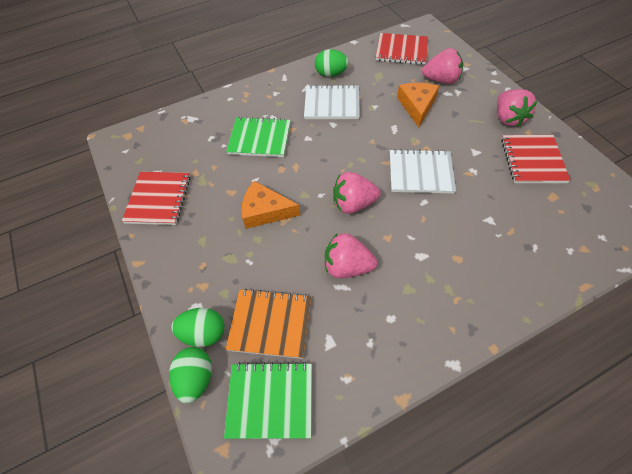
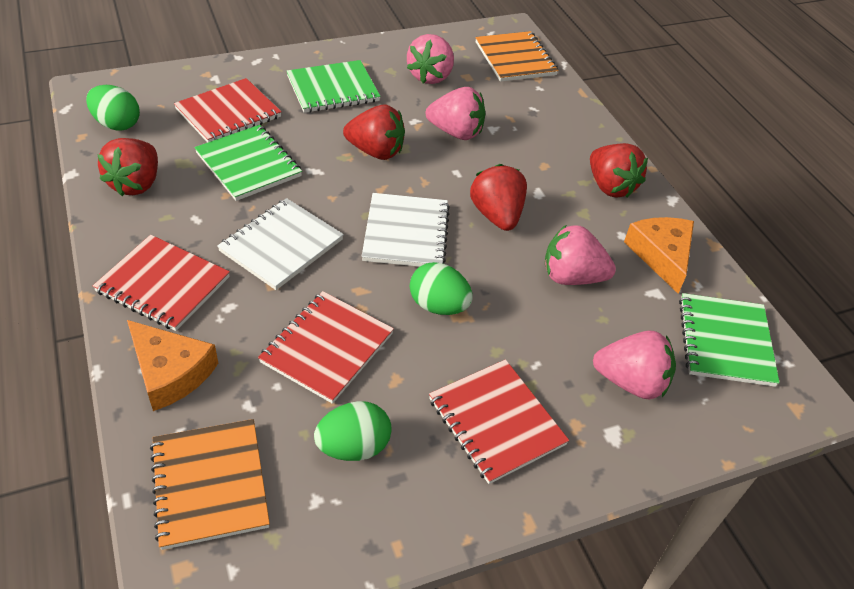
green notebook: [224,362,312,439] [226,117,291,157] = 2 -> [194,125,302,201] [286,60,380,113] [679,293,780,387] = 3
orange notebook: [226,289,311,359] = 1 -> [150,419,270,550] [475,31,559,82] = 2
red notebook: [122,172,190,225] [375,33,428,65] [501,135,571,183] = 3 -> [93,235,230,331] [174,78,282,143] [258,291,394,404] [429,359,569,484] = 4
red strawberry: none = 0 -> [97,138,158,196] [343,105,405,160] [470,164,527,231] [590,143,648,198] = 4

